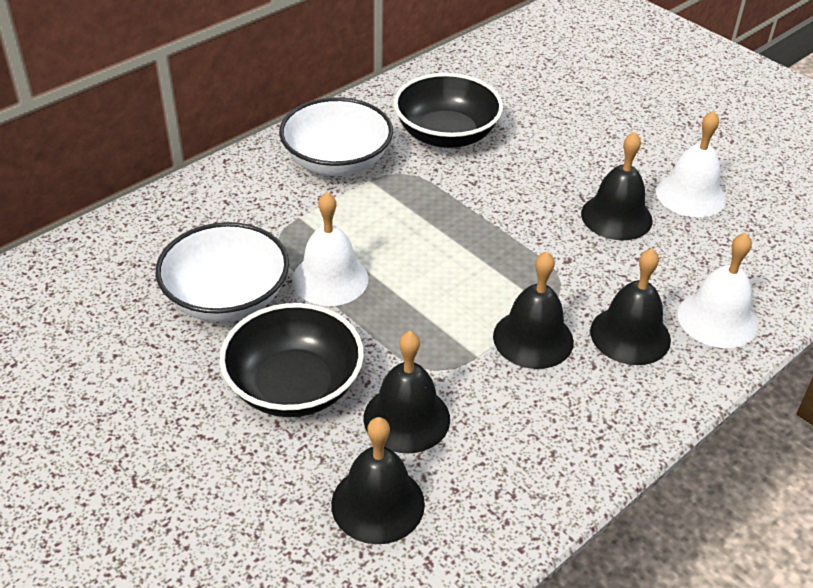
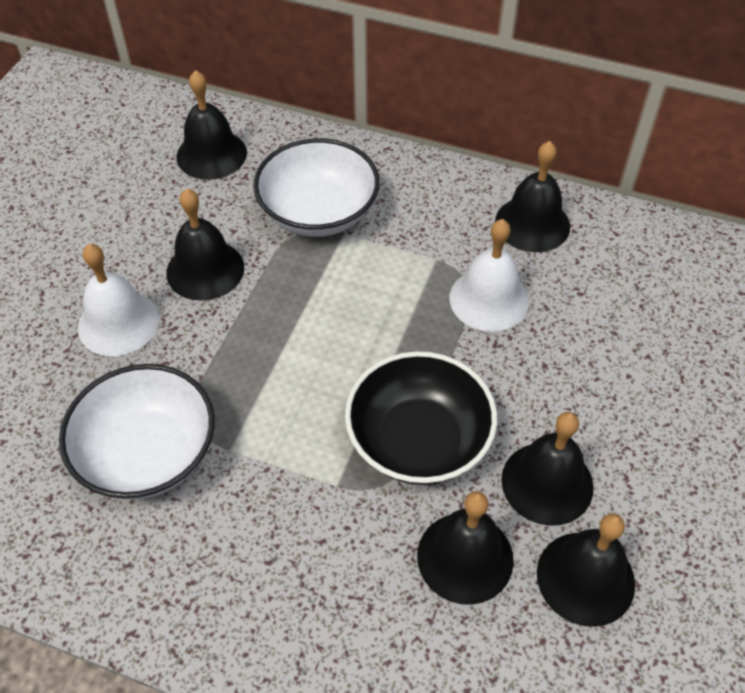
black bell: [331,417,425,544] [364,331,450,453] [493,252,574,369] [581,132,653,240] [590,248,671,365] = 5 -> [166,188,244,301] [176,70,247,180] [417,491,514,605] [495,141,570,252] [501,412,594,526] [537,514,635,627] = 6
black bowl: [219,303,364,417] [394,73,503,148] = 2 -> [345,351,497,485] = 1
white bell: [292,192,368,306] [656,111,726,218] [677,233,757,348] = 3 -> [78,244,160,356] [449,219,529,332] = 2

